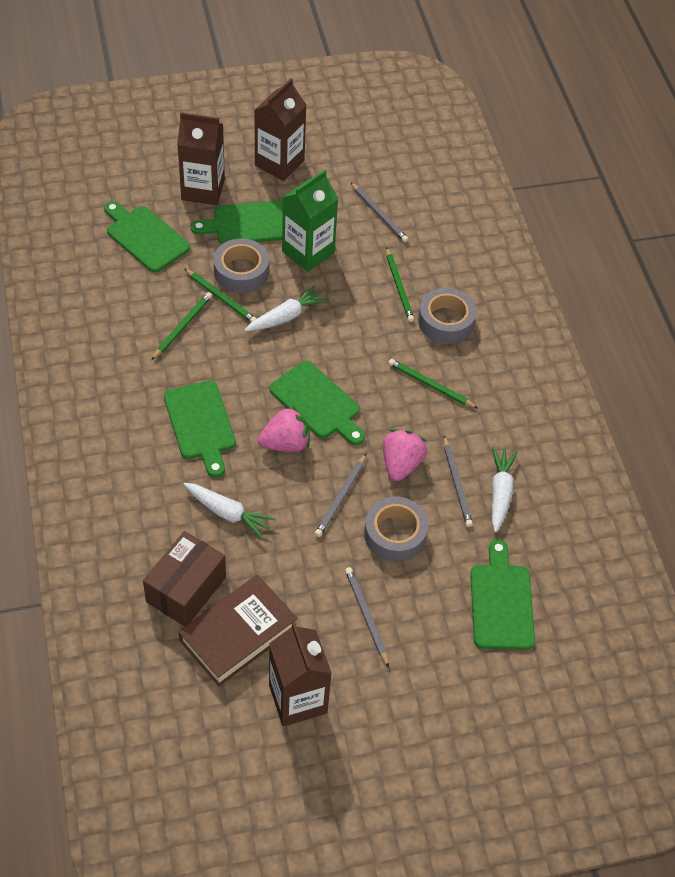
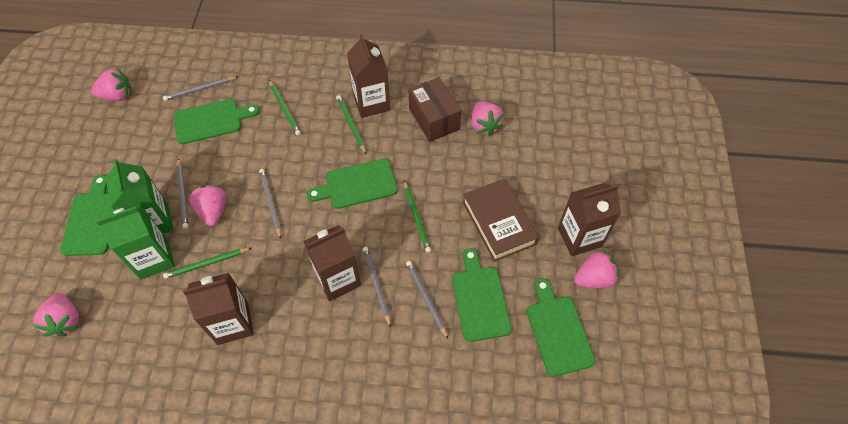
brown carton: [177,112,225,205] [255,78,306,181] [269,622,332,726] = 3 -> [183,273,254,345] [303,225,361,301] [347,34,390,118] [558,183,621,256] = 4
green carton: [282,170,338,272] = 1 -> [96,204,175,280] [106,159,174,234] = 2
grey pencil: [315,454,366,537] [345,567,389,667] [351,183,408,242] [444,436,473,527] = 4 -> [163,76,239,101] [177,158,188,229] [259,169,281,239] [362,247,391,327] [406,261,448,339] = 5
grey tape: [213,238,269,293] [364,497,428,562] [418,288,476,344] = 3 -> none = 0
pink strawberry: [258,406,310,452] [383,429,427,481] = 2 -> [33,293,79,337] [91,67,132,101] [188,185,227,226] [471,101,504,136] [574,249,619,288] = 5
white carrot: [183,483,276,539] [245,285,328,331] [492,447,518,533] = 3 -> none = 0

